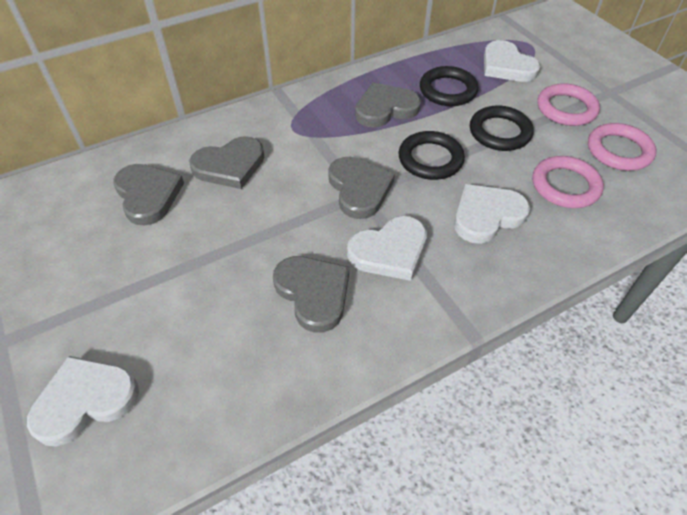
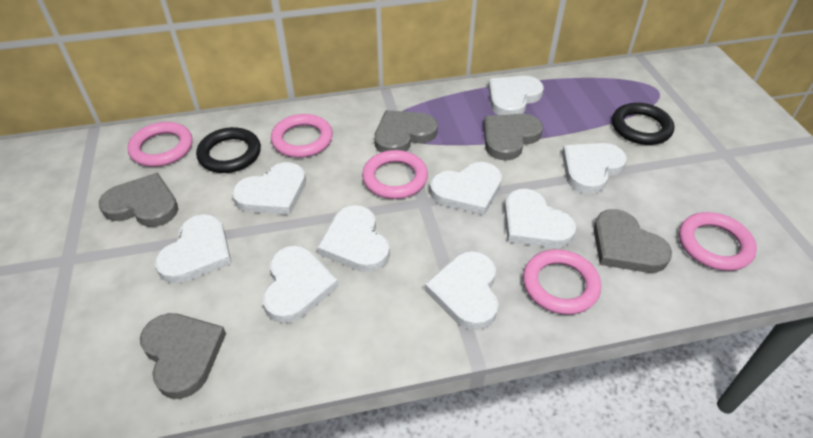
black ring: [399,131,465,180] [420,66,478,106] [470,106,534,151] = 3 -> [196,127,261,173] [612,103,674,145] = 2
pink ring: [532,156,604,208] [538,83,600,126] [588,123,656,171] = 3 -> [127,122,193,167] [271,114,333,158] [362,150,428,199] [523,249,601,315] [679,212,757,271] = 5
white heart: [27,356,139,446] [347,216,427,281] [454,184,530,244] [484,40,540,82] = 4 -> [155,214,232,284] [232,162,306,215] [262,245,339,323] [317,205,390,272] [425,251,499,330] [430,162,502,215] [488,76,544,115] [504,189,576,248] [562,143,627,194] = 9

